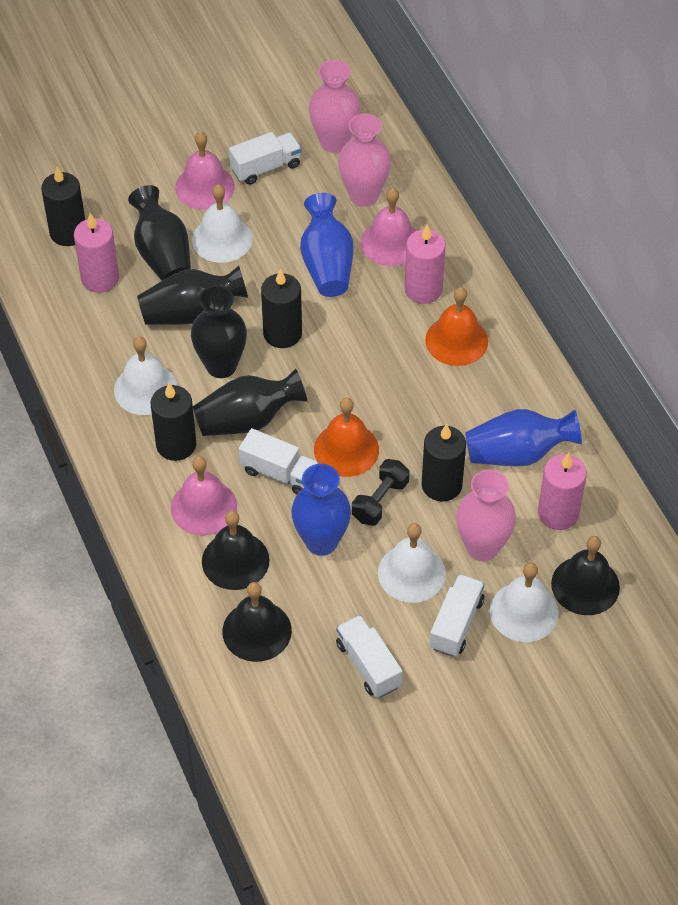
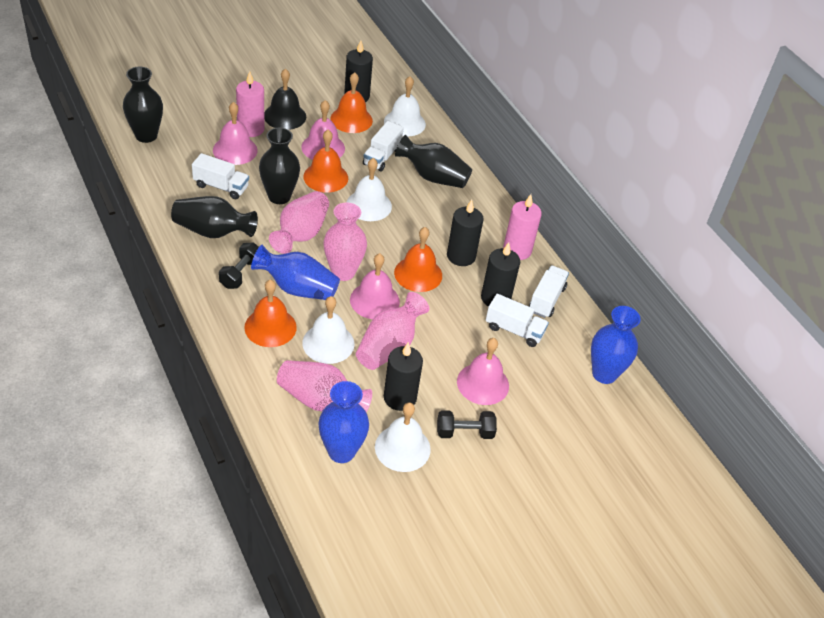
black bell: [202,510,270,590] [222,582,292,662] [551,536,620,615] = 3 -> [264,68,306,130] = 1
black dumbbell: [352,459,409,526] = 1 -> [219,242,259,289] [437,410,497,439] = 2
orange bell: [314,398,379,477] [425,287,488,366] = 2 -> [244,280,297,347] [303,130,348,193] [330,72,373,133] [394,227,442,292] = 4
pink bell: [171,456,237,536] [175,131,235,209] [361,188,416,266] = 3 -> [213,102,258,165] [301,100,345,160] [350,253,400,319] [457,338,509,405] = 4
pink candle: [74,213,119,293] [404,224,446,304] [538,453,587,530] = 3 -> [236,71,265,137] [503,194,542,260] = 2
pink vase: [309,60,360,153] [338,114,391,207] [456,469,516,561] = 3 -> [269,191,329,254] [277,360,372,412] [323,202,367,281] [356,292,429,370] = 4

